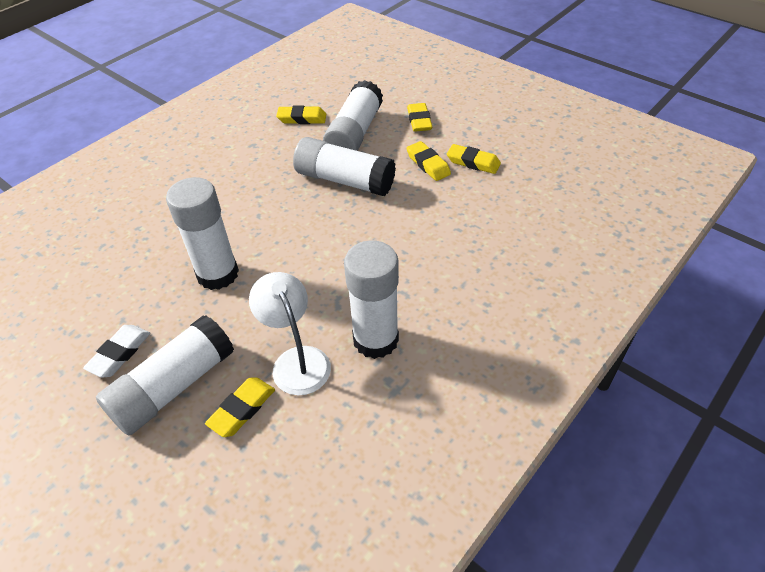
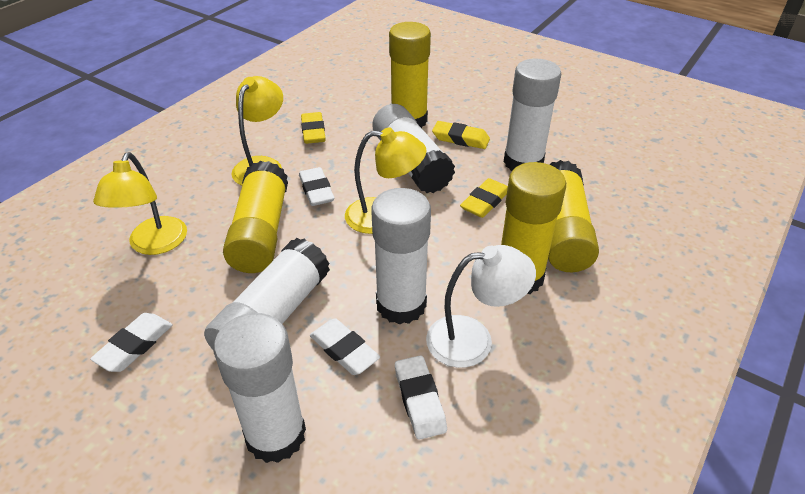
white eraser: [83,325,150,378] = 1 -> [90,313,173,372] [299,167,335,206] [310,318,380,375] [395,355,447,440] = 4
yellow eraser: [205,377,275,437] [276,105,326,124] [406,141,451,181] [407,103,432,132] [447,144,501,174] = 5 -> [301,112,326,144] [432,121,490,149] [460,178,508,218] = 3
yellow glue stick: none = 0 -> [223,161,288,273] [389,22,431,128] [501,162,566,294] [548,160,599,272] = 4
yellow lamp: none = 0 -> [93,152,187,255] [231,76,283,186] [345,127,427,234] = 3

